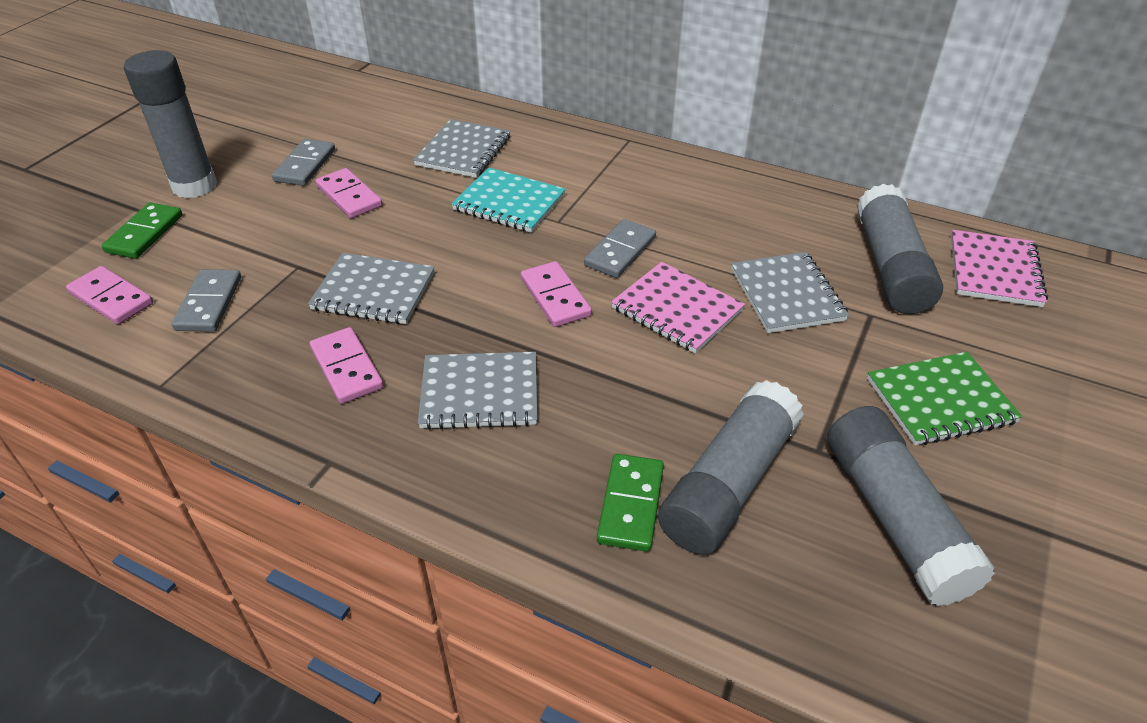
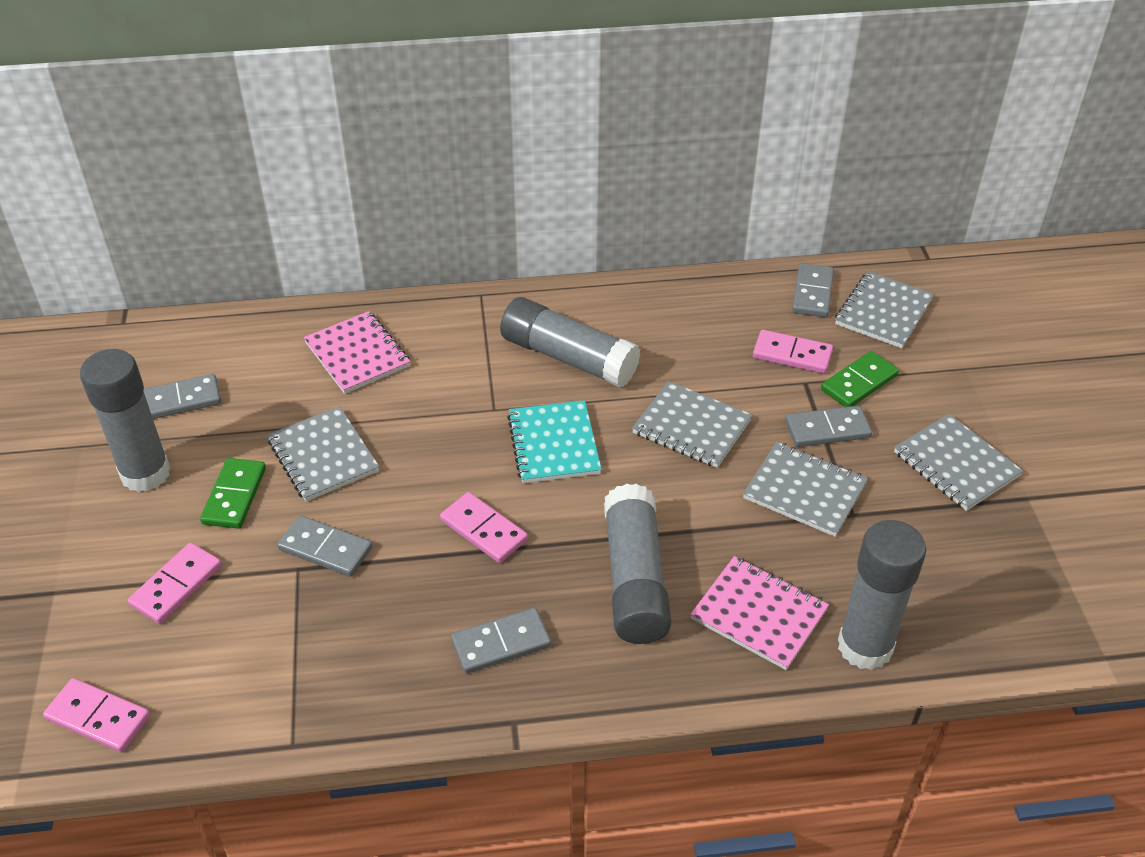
green notebook: [867,352,1023,445] = 1 -> none = 0
grey domino: [172,269,241,332] [272,139,335,186] [584,219,656,278] = 3 -> [143,374,221,419] [277,515,372,577] [451,608,551,674] [785,405,872,447] [792,263,834,317] = 5
grey notebook: [308,253,435,324] [413,119,511,178] [418,352,537,430] [731,252,849,333] = 4 -> [267,406,379,501] [632,381,752,468] [743,442,868,537] [835,271,934,348] [894,414,1023,511] = 5

